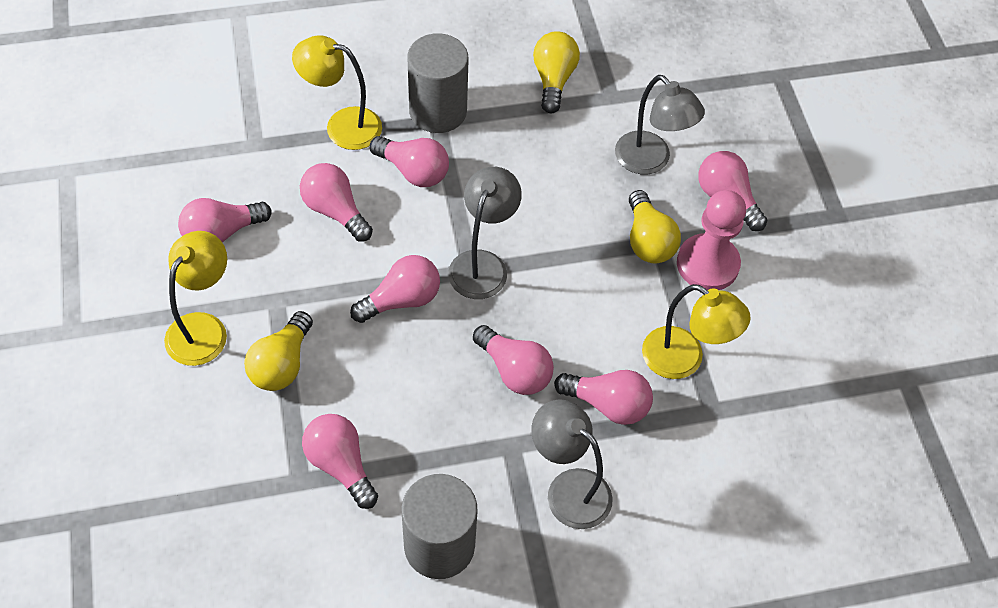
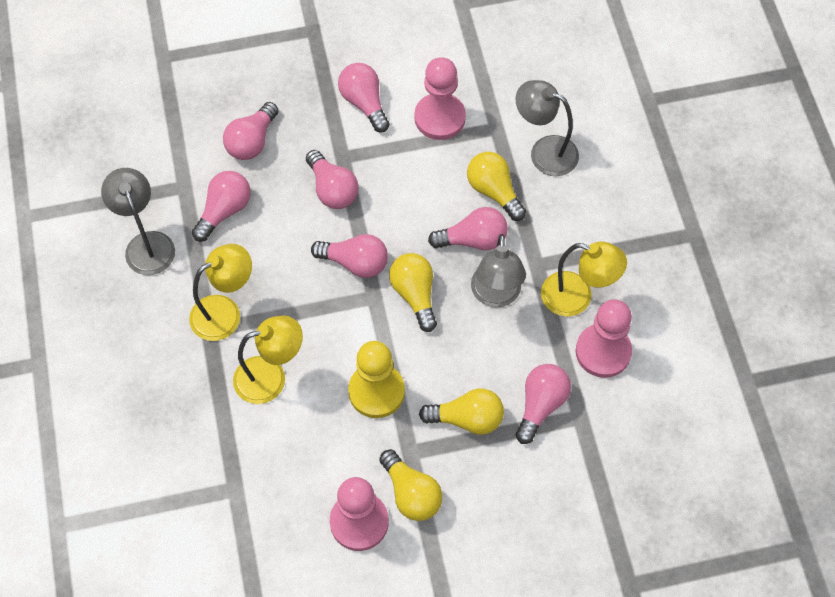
grey cylinder: [402,474,478,579] [407,33,469,133] = 2 -> none = 0
pink light bulb: [178,198,272,243] [300,163,373,242] [302,414,378,509] [350,255,440,323] [370,136,449,187] [473,325,554,395] [554,370,653,425] [698,151,767,231] = 8 -> [192,171,251,242] [223,102,279,160] [306,150,359,209] [311,234,388,278] [338,63,390,133] [428,207,508,250] [515,364,571,444] = 7
pink pawn: [677,190,746,290] = 1 -> [330,477,389,551] [414,57,466,140] [576,299,632,378] = 3
yellow light bulb: [244,311,313,391] [533,31,580,113] [629,190,681,264] = 3 -> [379,449,442,521] [389,253,437,332] [419,388,504,435] [467,152,526,221] = 4
yellow pawn: none = 0 -> [348,341,405,418] = 1

